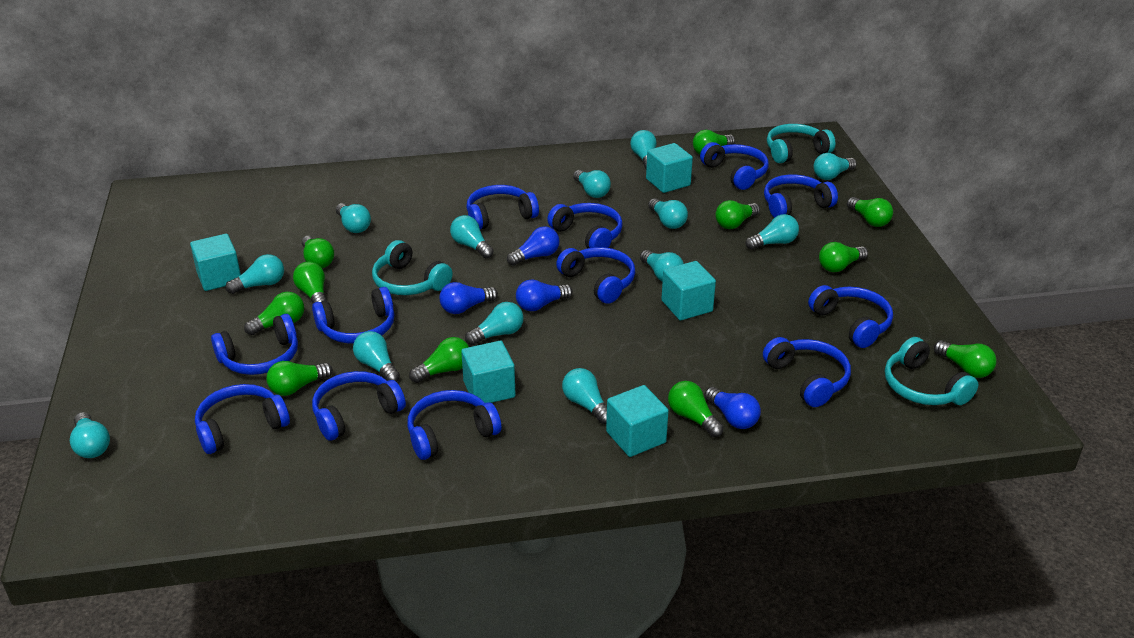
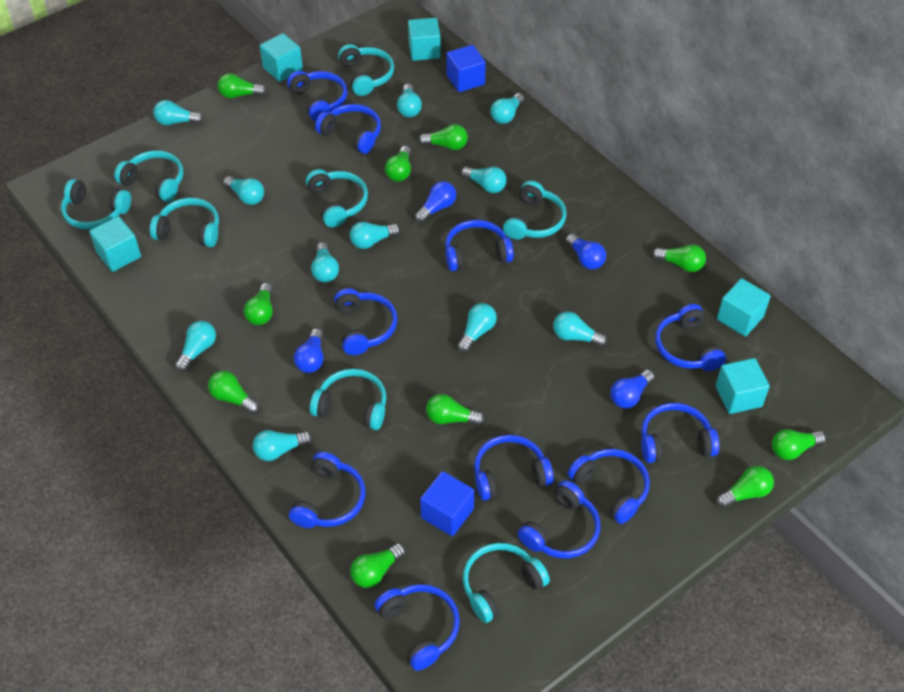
blue cube: none = 0 -> [420,471,474,536] [446,45,486,92] = 2
blue headphones: [195,384,290,454] [211,314,298,375] [312,287,395,343] [312,371,406,440] [407,390,501,460] [466,185,539,229] [547,203,623,248] [556,247,635,304] [700,142,769,190] [763,337,851,407] [764,174,838,218] [808,285,893,348] = 12 -> [287,71,347,121] [289,452,366,528] [315,104,381,154] [334,288,397,355] [375,584,460,671] [445,220,514,271] [474,435,554,501] [518,480,601,558] [568,449,650,524] [641,403,720,463] [655,304,726,371] = 11
green light bulb: [244,292,304,335] [266,361,333,396] [293,262,327,303] [302,236,334,268] [409,337,469,383] [668,381,724,437] [693,130,735,155] [715,200,760,229] [819,242,868,272] [847,197,893,227] [934,340,997,378] = 11 -> [208,371,259,414] [218,73,267,99] [244,283,273,325] [350,543,405,588] [385,146,411,182] [419,124,468,150] [426,394,485,425] [652,245,706,272] [716,466,774,508] [772,429,826,460] = 10
turquoise headphones: [372,240,453,295] [767,124,835,163] [885,337,978,405] = 3 -> [61,179,131,230] [114,150,183,202] [150,198,219,247] [306,169,368,227] [310,369,387,430] [338,44,394,96] [463,543,550,623] [503,181,566,240] = 8
turquoise light bulb: [70,412,110,458] [225,254,284,294] [336,203,371,233] [353,331,400,382] [450,215,494,259] [465,302,524,345] [562,368,607,424] [573,170,611,198] [630,130,657,169] [640,250,684,282] [648,198,688,229] [745,214,799,250] [813,153,857,180] = 13 -> [153,100,203,125] [175,321,216,371] [223,176,264,205] [253,430,312,461] [311,242,339,282] [350,222,400,249] [397,84,422,117] [458,303,497,352] [461,166,507,193] [490,93,524,124] [553,312,607,347] = 11

